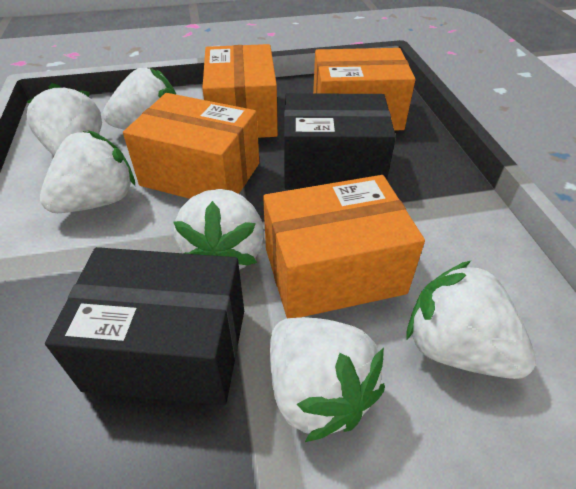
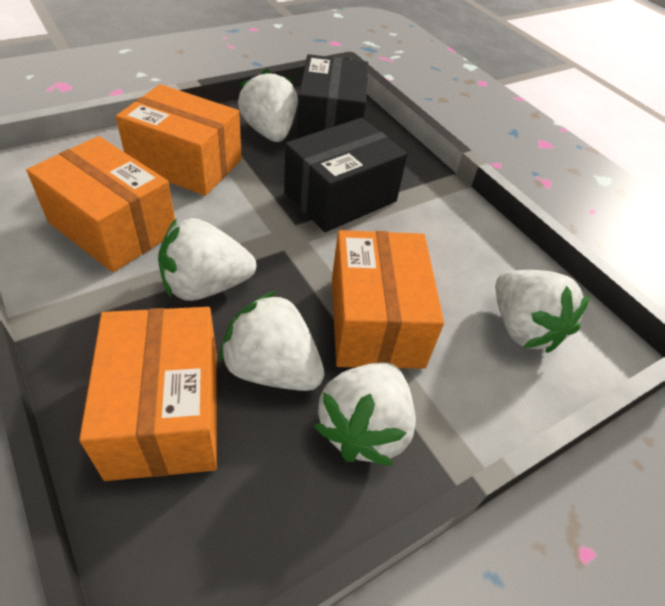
white strawberry: [26,83,102,156] [40,130,135,213] [103,67,176,130] [174,189,264,270] [270,317,385,442] [406,261,536,379] = 6 -> [158,218,256,301] [219,291,325,391] [238,69,297,142] [314,362,416,466] [496,270,590,353] = 5

